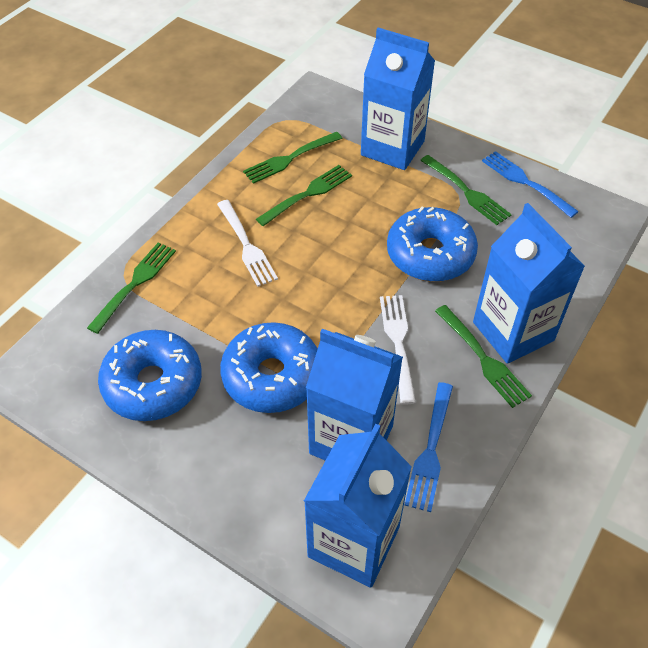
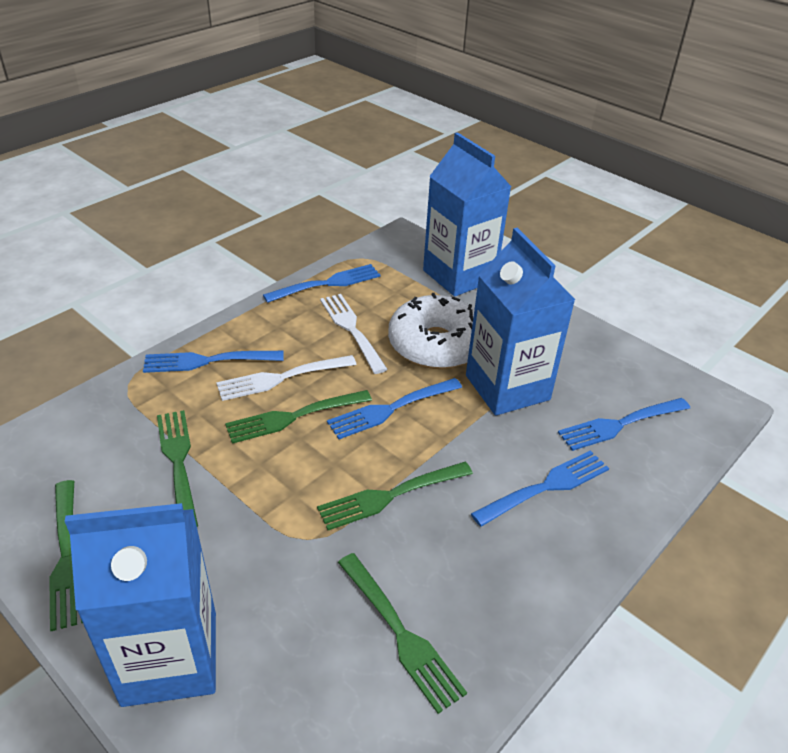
blue carton: [304,424,412,588] [306,329,403,461] [361,28,435,170] [473,203,585,364] = 4 -> [65,503,216,707] [423,132,511,296] [466,228,576,416] = 3
blue donut: [98,330,202,421] [220,322,318,413] [387,207,478,282] = 3 -> none = 0
blue fork: [405,382,453,512] [482,151,579,218] = 2 -> [143,351,283,373] [263,264,381,303] [327,378,462,439] [471,450,609,527] [558,398,690,451] = 5
white donut: none = 0 -> [388,293,474,369] = 1

